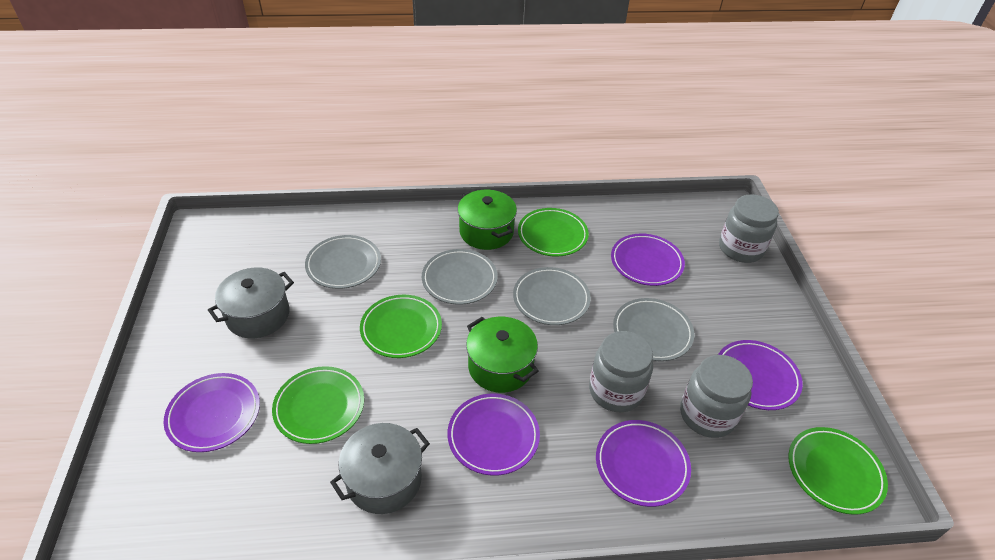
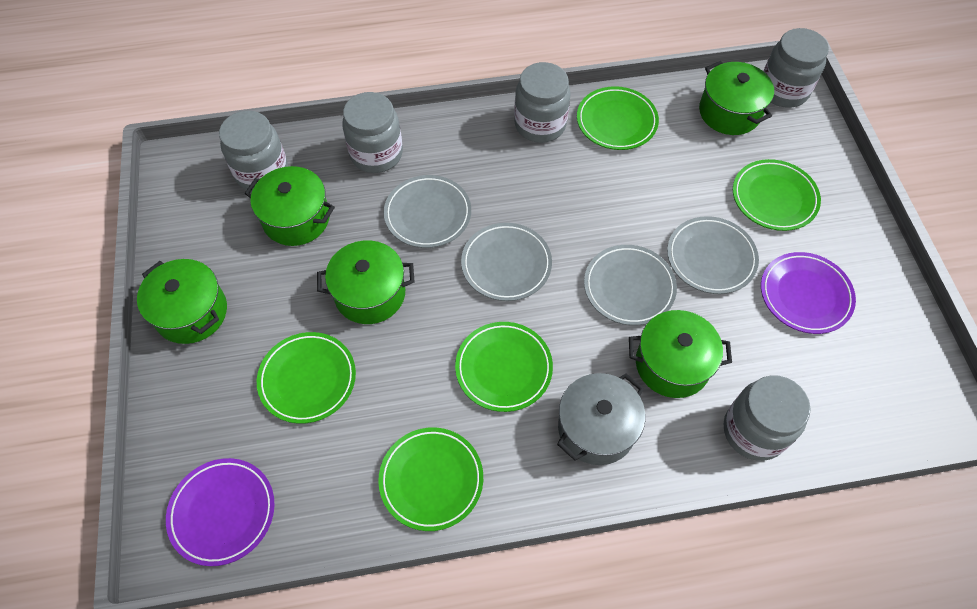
green plate: [272,366,364,444] [360,295,442,358] [518,208,589,257] [788,427,888,515] = 4 -> [257,332,356,424] [378,427,483,531] [455,322,553,412] [577,86,659,150] [733,159,821,231] = 5
green pot: [458,189,517,250] [466,317,538,393] = 2 -> [137,259,227,344] [244,166,335,246] [317,240,415,324] [629,310,732,398] [699,61,774,135] = 5
grey jar: [589,331,653,413] [680,355,753,438] [719,194,779,263] = 3 -> [219,111,288,192] [342,92,403,173] [514,62,571,143] [724,375,811,461] [764,28,829,108] = 5
grey pot: [208,268,294,338] [330,423,430,514] = 2 -> [557,373,645,465] = 1
purple plate: [164,373,260,452] [448,394,540,476] [596,420,691,507] [611,234,685,286] [718,340,803,410] = 5 -> [166,458,274,566] [761,252,856,334] = 2

